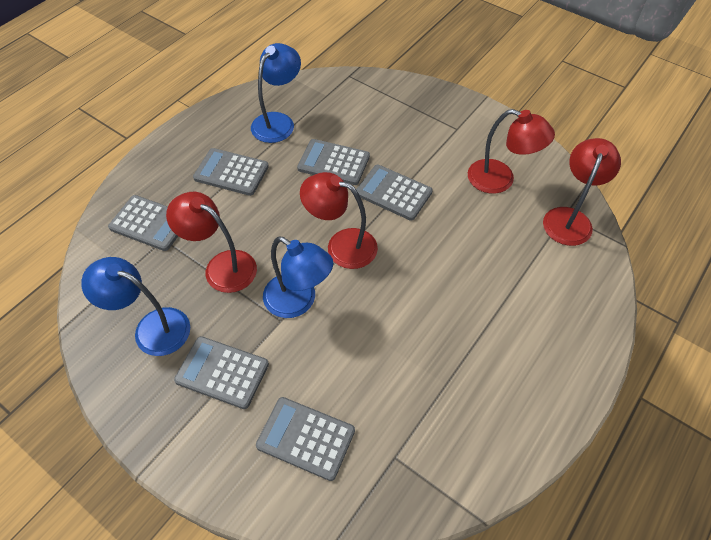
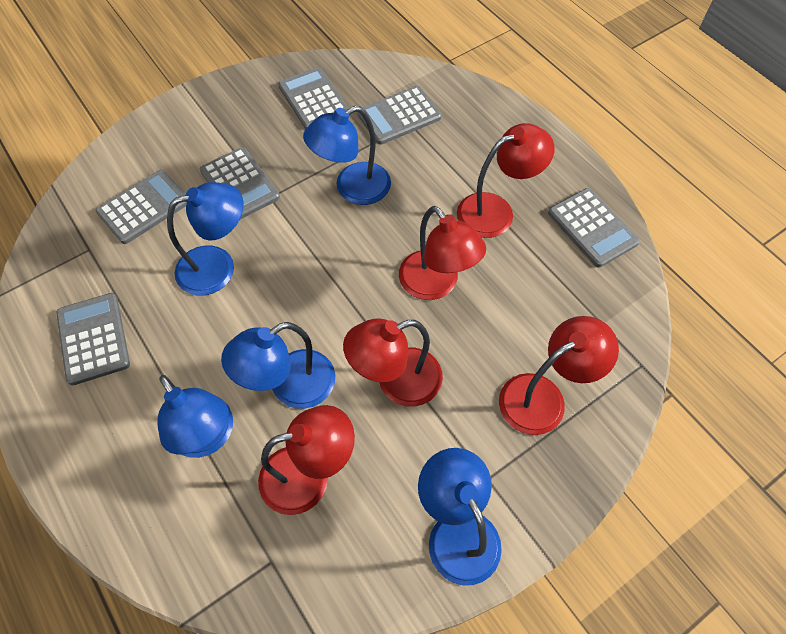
blue lamp: [81,257,190,356] [251,43,301,143] [263,236,333,318] = 3 -> [157,375,233,458] [167,182,244,296] [221,322,335,409] [303,106,391,205] [418,448,502,586] = 5
red lamp: [166,192,257,293] [300,172,378,269] [468,109,555,194] [543,138,621,246] = 4 -> [258,405,355,515] [343,319,443,406] [399,206,486,300] [457,123,555,238] [499,316,619,435] = 5

